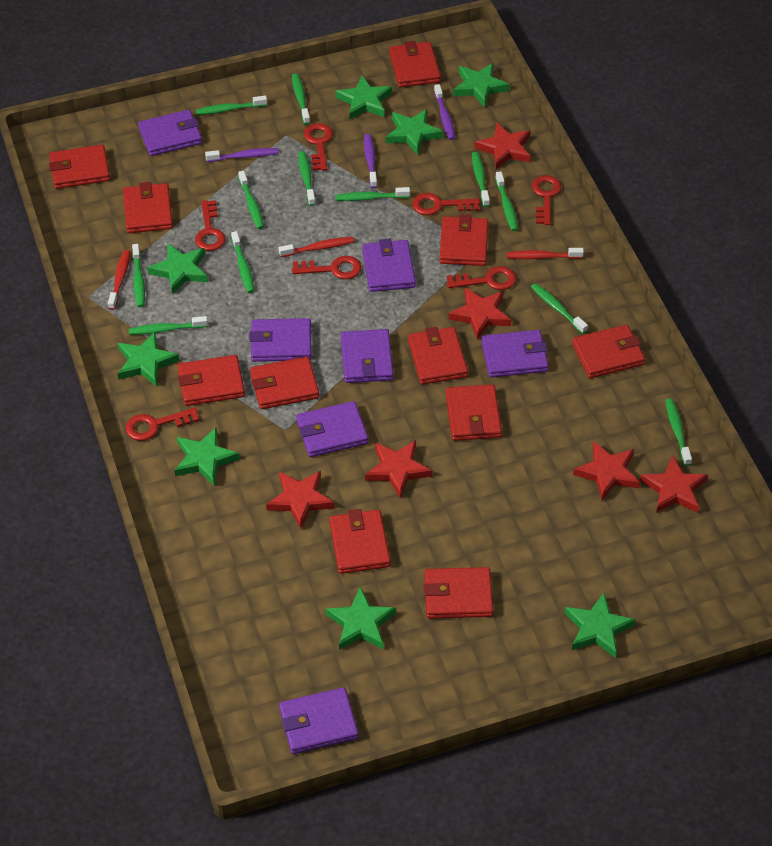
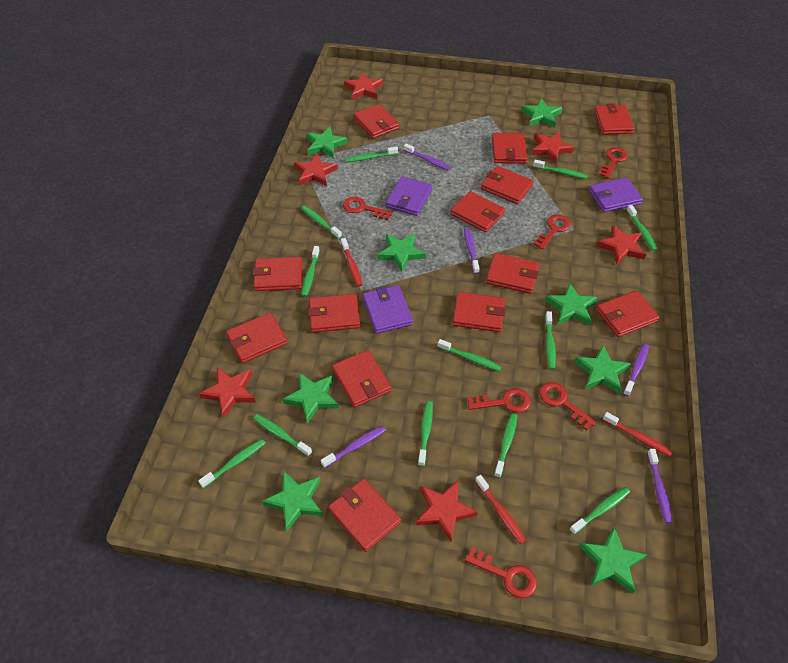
purple toothbrush: [205,148,279,162] [364,134,377,188] [434,84,455,140] = 3 -> [321,426,386,468] [404,143,451,171] [464,228,480,274] [623,344,649,396] [647,449,672,524] = 5
purple wallet: [138,110,202,156] [249,318,312,362] [279,687,359,754] [296,401,368,457] [341,329,394,383] [362,239,416,292] [481,330,549,378] = 7 -> [363,285,413,334] [386,176,433,216] [589,178,643,212] = 3
red key: [125,407,199,441] [195,200,226,251] [292,256,362,279] [304,123,333,171] [412,193,480,215] [447,266,516,290] [532,175,561,225] = 7 -> [343,197,393,220] [465,547,537,598] [468,388,531,413] [533,215,571,250] [539,382,596,430] [599,147,628,179] = 6
red wallet: [49,145,110,189] [123,182,173,233] [178,355,245,406] [250,356,319,409] [329,509,391,574] [389,41,441,87] [408,327,468,385] [424,567,493,619] [439,214,488,266] [446,384,502,441] [572,325,645,378] = 11 -> [226,312,288,363] [253,257,302,291] [308,294,360,333] [328,479,401,552] [332,350,392,407] [354,104,399,139] [450,191,505,233] [453,292,506,332] [481,166,534,204] [486,253,539,294] [492,133,528,164] [594,103,634,135] [596,290,660,337] = 13

